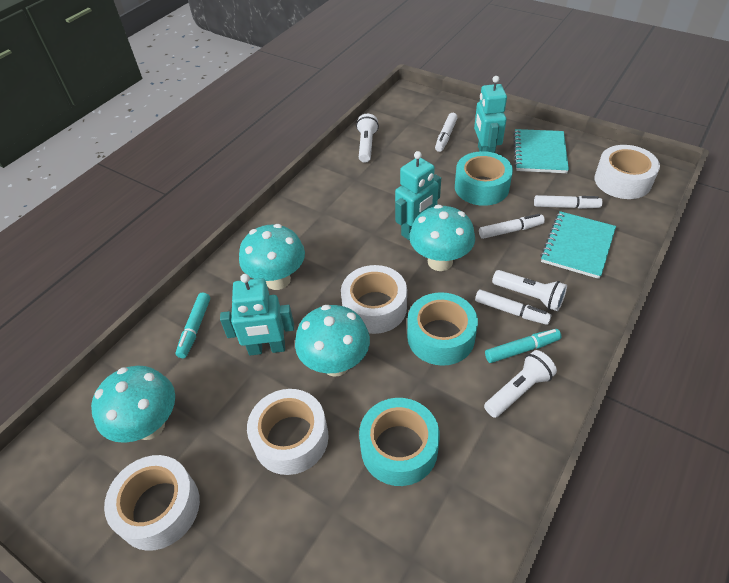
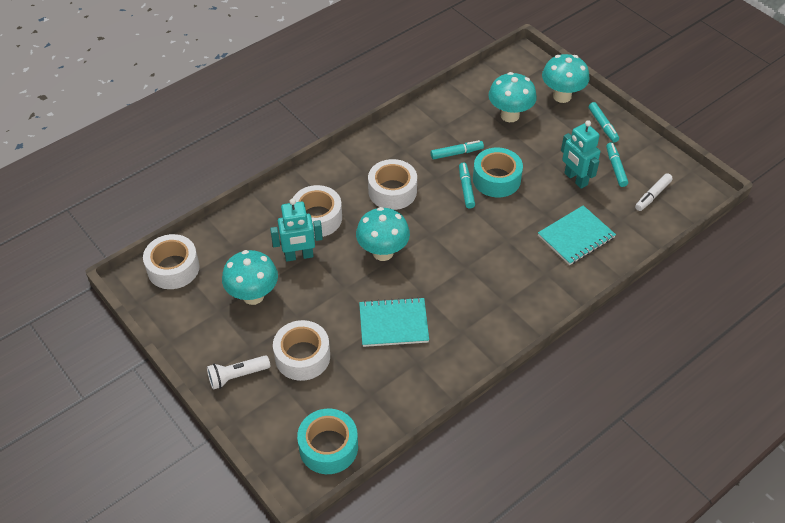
turquoise marker: [176,293,210,358] [485,329,562,363] = 2 -> [431,140,484,159] [459,163,475,209] [588,102,619,142] [606,142,628,187] = 4
turquoise robot: [220,274,294,356] [395,151,441,240] [474,76,507,153] = 3 -> [270,198,323,261] [561,120,600,189] = 2
turquoise tape: [359,398,440,486] [407,292,478,366] [455,151,513,206] = 3 -> [297,409,358,474] [473,147,523,198] = 2
white flashlight: [356,114,379,163] [484,350,557,418] [492,270,567,311] = 3 -> [207,355,270,390] = 1
white marker: [435,113,458,152] [475,289,552,325] [479,214,545,239] [534,195,603,209] = 4 -> [635,173,673,211] = 1

